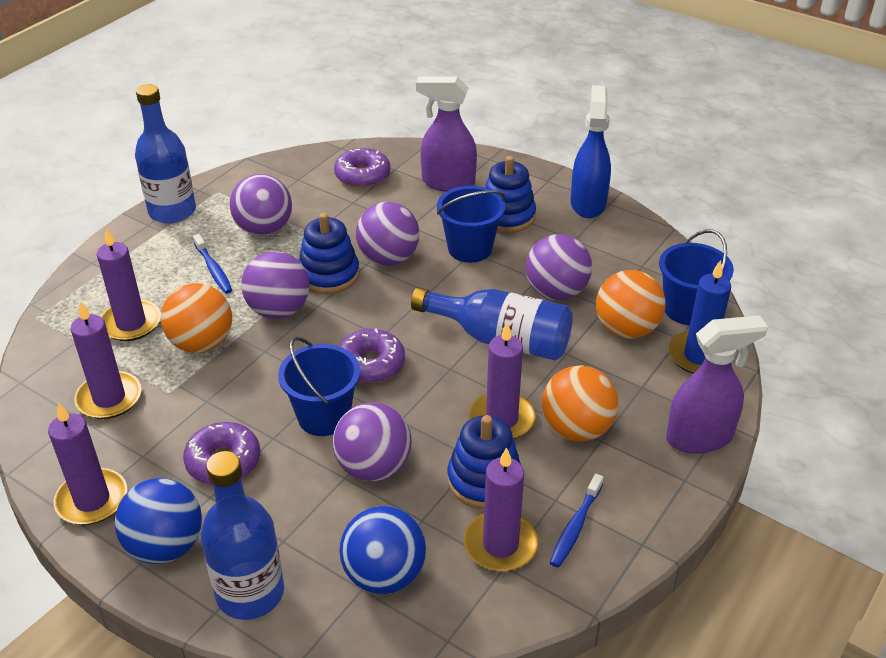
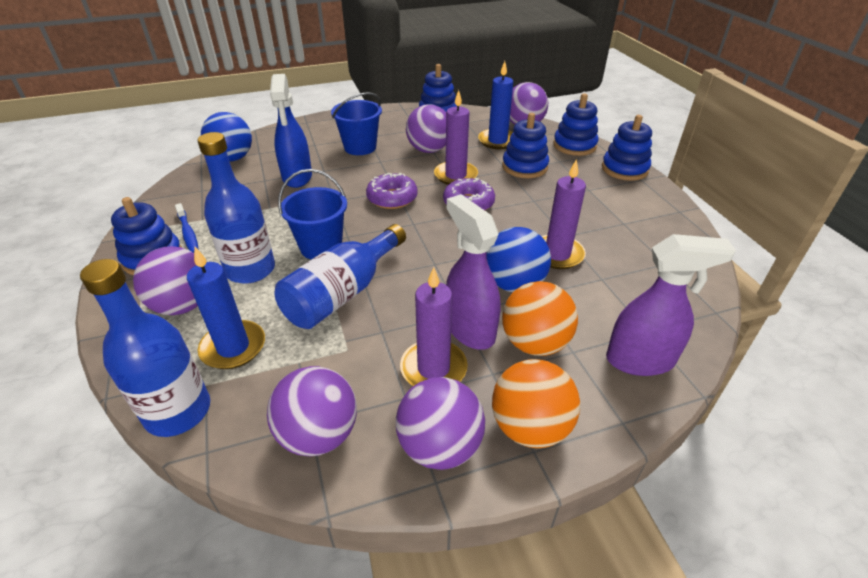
blue bucket: [278,337,360,436] [437,186,506,263] [659,230,734,325] = 3 -> [278,169,347,260] [331,92,382,155] = 2
blue candle: [668,260,731,374] = 1 -> [187,247,265,369] [478,61,513,149] = 2
blue stacking toy: [299,213,360,294] [447,415,521,509] [485,156,536,233] = 3 -> [111,197,182,275] [419,64,457,112] [502,113,549,178] [553,93,598,156] [602,115,652,181] = 5
blue toothbrush: [193,234,232,294] [550,474,603,568] = 2 -> [175,203,199,253] = 1
orange ball: [161,283,232,353] [542,365,618,442] [596,270,666,339] = 3 -> [492,359,580,448] [502,281,578,356] = 2
purple candle: [48,402,127,525] [71,301,141,419] [97,228,161,341] [464,447,538,572] [469,323,536,439] = 5 -> [400,267,468,386] [434,90,478,185] [542,159,586,269] = 3
purple donut: [183,422,260,485] [334,148,390,188] [339,329,405,383] = 3 -> [366,173,418,209] [443,178,495,211] = 2

